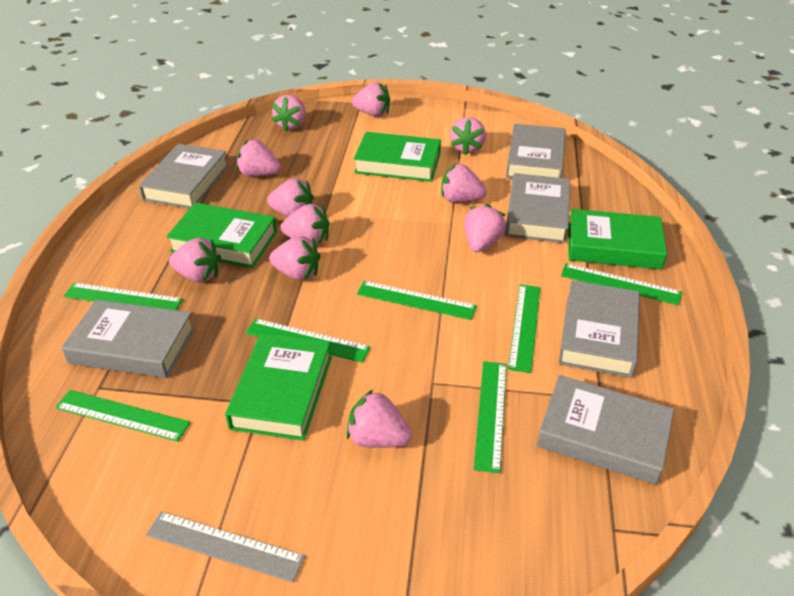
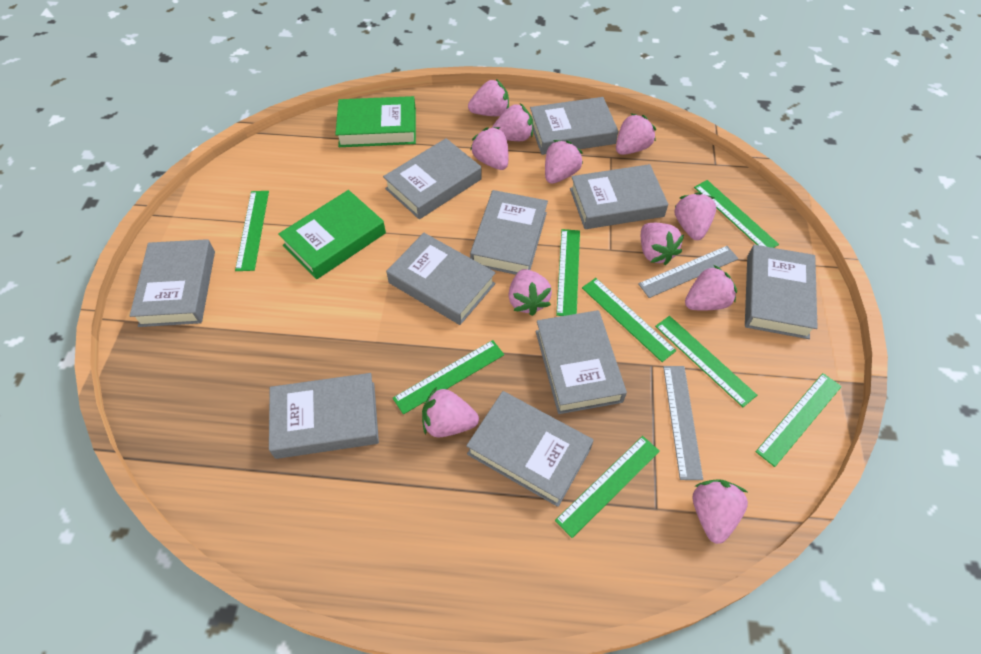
green book: [166,203,277,268] [225,332,332,441] [354,132,441,182] [568,209,667,269] = 4 -> [278,190,386,279] [335,96,416,147] = 2
green ruler: [55,390,191,442] [64,283,183,310] [246,319,370,363] [357,281,477,320] [474,361,507,473] [508,284,540,373] [561,263,682,305] = 7 -> [235,191,269,271] [393,340,504,414] [555,436,660,538] [556,229,580,316] [582,278,676,362] [655,316,757,407] [694,180,779,248] [756,373,842,467] = 8
grey book: [61,300,195,378] [139,144,229,209] [505,173,570,243] [506,124,566,178] [537,375,674,485] [559,280,640,378] = 6 -> [130,239,215,327] [269,373,379,459] [383,138,482,219] [386,233,496,325] [466,391,594,507] [470,190,548,275] [530,97,618,155] [536,310,627,414] [570,164,668,229] [745,245,818,339] = 10
grey ruler: [146,511,305,582] = 1 -> [638,246,739,298] [663,366,703,480] = 2

